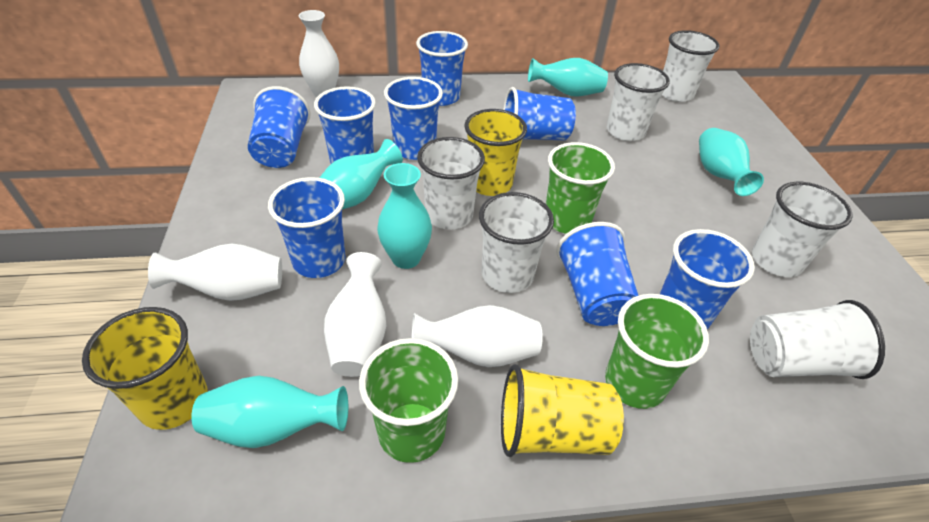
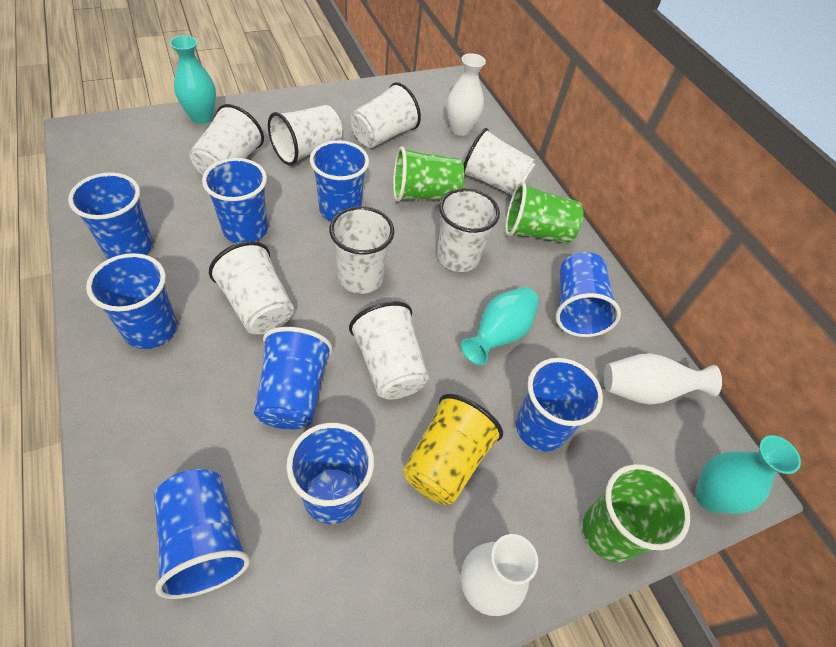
blue cup: [248,86,311,168] [268,177,346,278] [314,86,376,164] [384,77,443,160] [416,31,468,106] [503,87,576,140] [556,222,639,326] [660,229,755,329] = 8 -> [68,173,153,259] [86,253,177,349] [154,469,250,599] [202,158,268,243] [254,327,333,430] [286,423,374,524] [310,140,369,221] [516,358,603,452] [556,252,621,337] = 9
turquoise vase: [191,376,348,448] [320,139,403,209] [377,163,432,269] [528,58,608,96] [699,128,764,196] = 5 -> [170,35,216,124] [461,287,539,365] [695,435,801,514] = 3
white cup: [417,137,485,230] [479,192,554,293] [607,63,670,141] [662,30,719,102] [750,300,885,379] [752,182,853,277] = 6 -> [189,104,264,175] [209,241,294,334] [268,105,342,166] [329,206,394,294] [349,301,429,400] [351,82,421,148] [437,188,500,272] [463,128,536,195] = 8
white vase: [148,244,282,301] [299,10,339,97] [324,252,387,377] [412,305,543,367] = 4 -> [447,53,486,136] [461,534,538,616] [604,353,722,405] = 3
yellow cup: [82,307,207,430] [464,109,527,196] [501,364,624,457] = 3 -> [403,394,503,505] = 1

